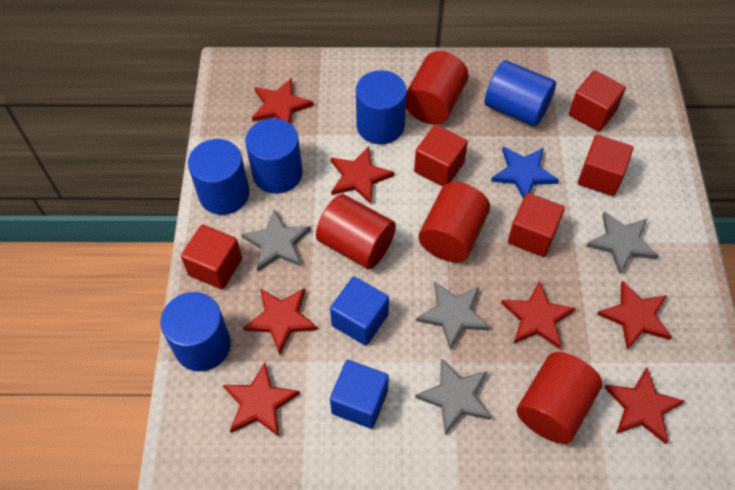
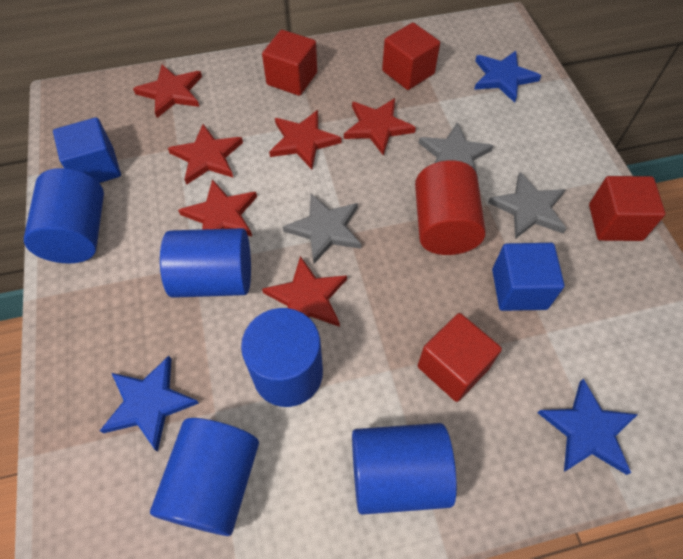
blue star: [491,146,559,199] = 1 -> [100,356,199,452] [474,51,541,103] [538,379,638,475] = 3
grey star: [241,210,311,271] [415,358,492,435] [416,282,490,350] [586,211,659,274] = 4 -> [283,194,361,264] [419,122,493,177] [488,172,566,239] = 3
red cube: [181,224,242,290] [414,125,468,187] [508,193,565,257] [569,70,626,132] [578,135,633,196] = 5 -> [262,30,317,96] [382,23,440,90] [418,313,502,402] [589,176,666,241] = 4
red cylinder: [316,194,396,269] [406,51,469,124] [418,182,490,262] [517,352,603,444] = 4 -> [415,160,486,255] = 1
red star: [223,362,300,436] [243,288,318,355] [252,78,314,124] [331,146,394,205] [501,281,576,349] [597,281,672,350] [604,367,685,444] = 7 -> [133,65,202,118] [168,124,243,185] [178,179,257,236] [262,256,347,327] [269,110,342,169] [344,98,416,156] = 6

